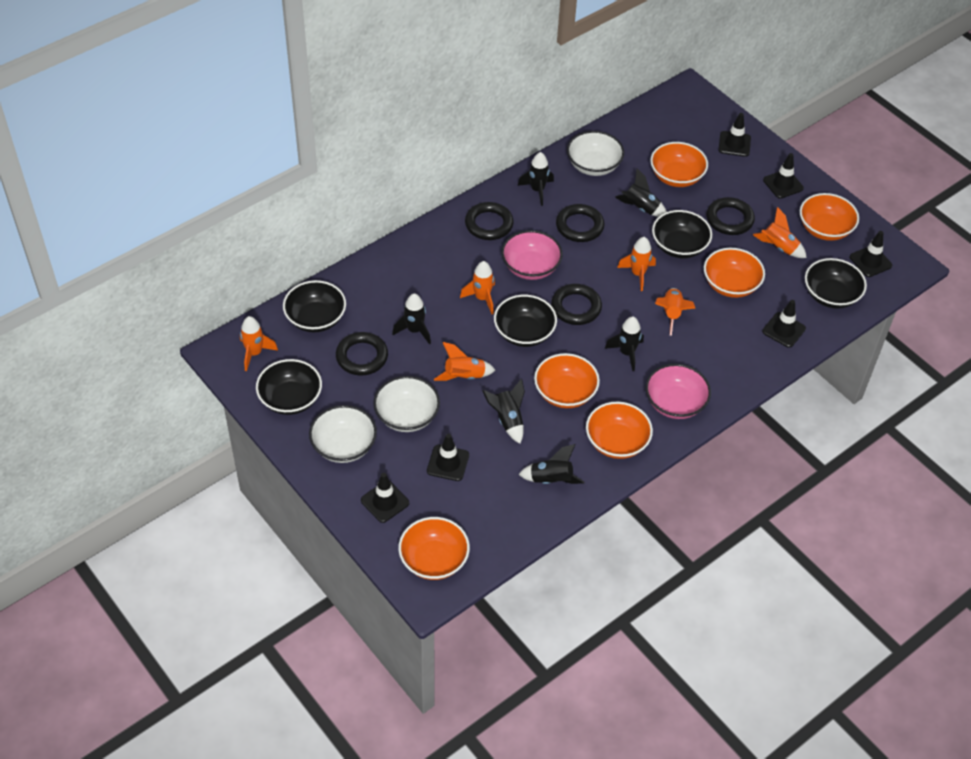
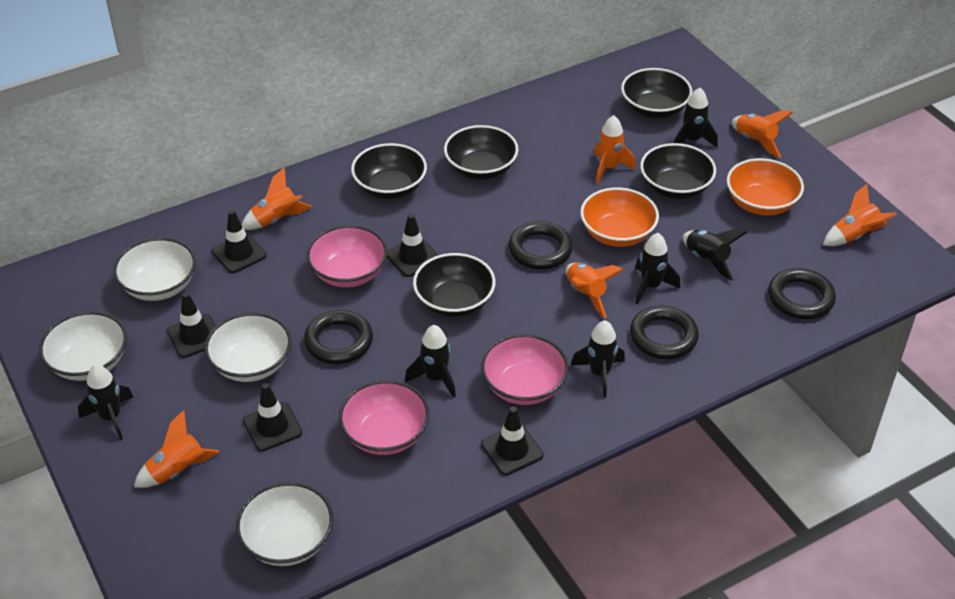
black ring: [336,332,388,375] [465,202,514,240] [551,284,602,325] [556,204,604,242] [707,197,755,235] = 5 -> [304,310,373,364] [509,221,573,269] [630,306,699,359] [768,268,836,319] = 4
black traffic cone: [361,473,409,523] [427,434,469,481] [718,113,751,157] [762,300,806,348] [763,153,804,199] [850,231,892,277] = 6 -> [167,292,215,358] [211,210,266,273] [243,383,302,451] [387,214,438,277] [481,406,543,475] = 5
orange bowl: [398,517,470,580] [534,353,600,408] [586,402,653,459] [650,142,708,187] [704,248,765,298] [800,193,859,241] = 6 -> [580,187,659,247] [727,158,804,215] = 2
pink bowl: [501,230,563,280] [645,364,711,419] = 2 -> [306,225,387,287] [339,380,429,455] [481,334,569,405] = 3
white bowl: [309,405,377,463] [373,376,440,432] [567,131,624,176] = 3 -> [39,312,127,381] [113,238,196,301] [204,313,291,382] [236,482,333,566] = 4

